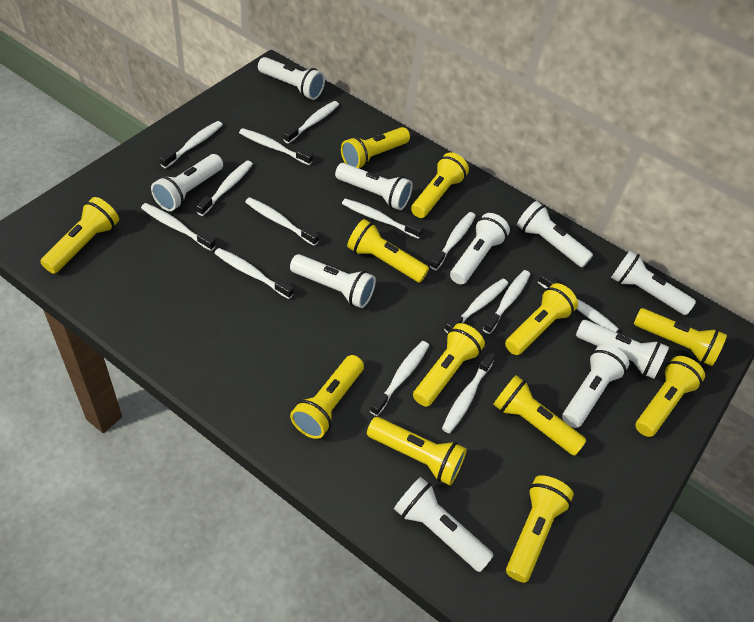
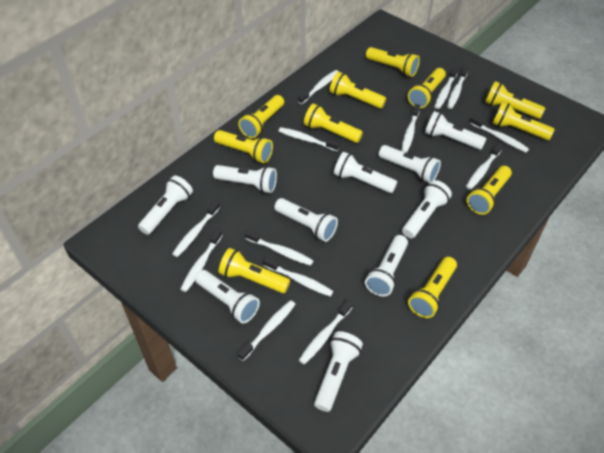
white toothbrush: [141,203,216,251] [160,121,223,168] [196,161,253,216] [214,248,294,299] [239,128,313,165] [245,197,319,246] [283,101,339,144] [342,198,423,239] [370,341,429,416] [430,212,475,270] [442,351,496,433] [444,279,508,333] [483,270,530,334] [538,272,619,332] = 14 -> [172,201,220,257] [181,229,223,292] [237,300,296,361] [245,230,314,266] [263,257,334,297] [279,127,340,151] [298,70,339,104] [299,300,353,365] [401,104,420,153] [434,66,458,109] [447,66,469,109] [466,143,503,190] [470,115,529,153] = 13
yellow flashlight: [40,197,119,274] [290,355,364,439] [341,127,410,169] [347,219,429,282] [367,417,467,485] [411,152,469,218] [413,323,485,407] [493,375,586,456] [505,283,578,355] [506,475,574,583] [634,308,727,366] [636,356,705,437] = 12 -> [214,130,273,163] [219,248,290,293] [238,95,284,138] [304,103,363,143] [329,72,386,109] [366,47,420,77] [408,68,446,109] [408,257,457,318] [467,166,512,215] [485,81,545,119] [492,102,555,140] = 11

